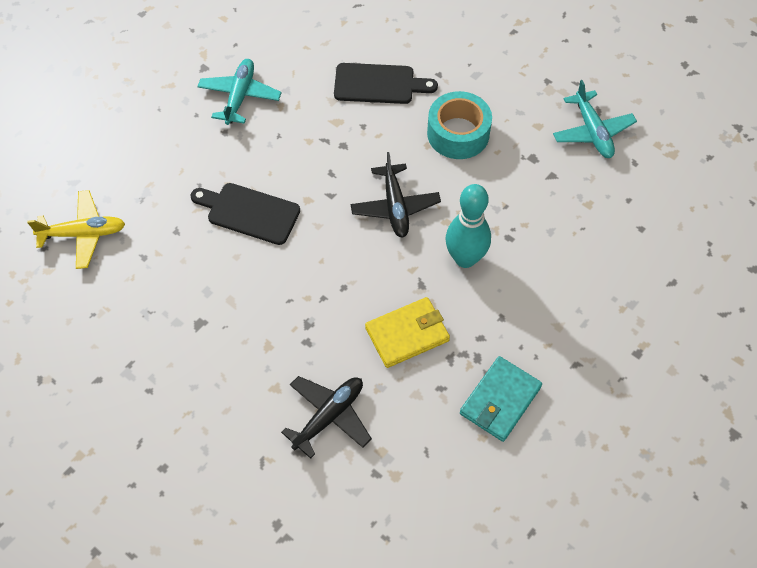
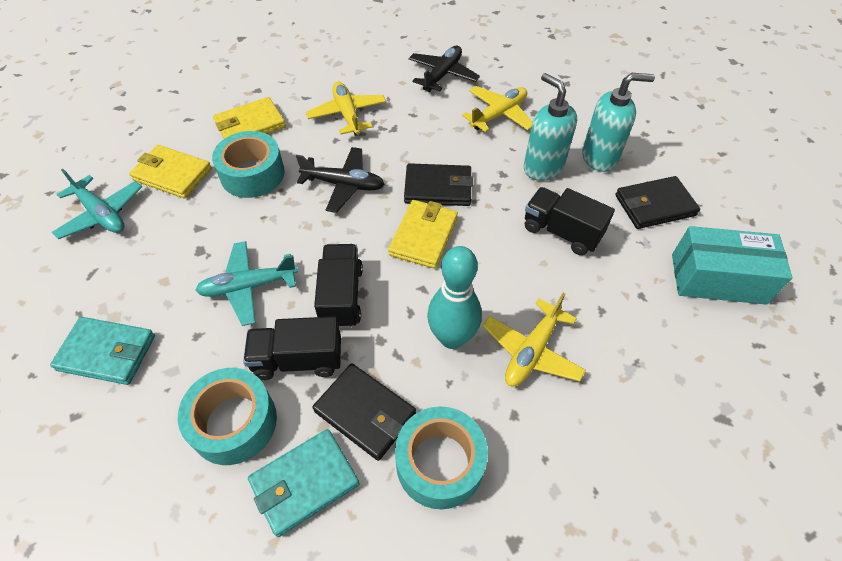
black cutting board: [190,183,300,245] [334,63,438,104] = 2 -> none = 0
black truck: none = 0 -> [243,316,341,380] [314,244,363,328] [525,187,615,255] = 3
black wallet: none = 0 -> [313,363,416,461] [404,163,473,206] [615,176,700,229] = 3
turquoise box: none = 0 -> [672,226,793,305] = 1
turquoise soap dispenser: none = 0 -> [524,73,577,181] [582,73,655,172] = 2
turquoise tape: [427,91,492,159] = 1 -> [178,368,277,465] [212,131,285,198] [395,406,488,509] = 3
turquoise wallet: [460,356,542,442] = 1 -> [50,317,155,385] [248,429,360,537] = 2
yellow plane: [27,190,125,269] = 1 -> [306,82,386,136] [462,86,532,132] [483,293,586,386] = 3
yellow wallet: [365,297,450,368] = 1 -> [129,145,212,199] [213,97,286,139] [388,200,458,269] = 3

